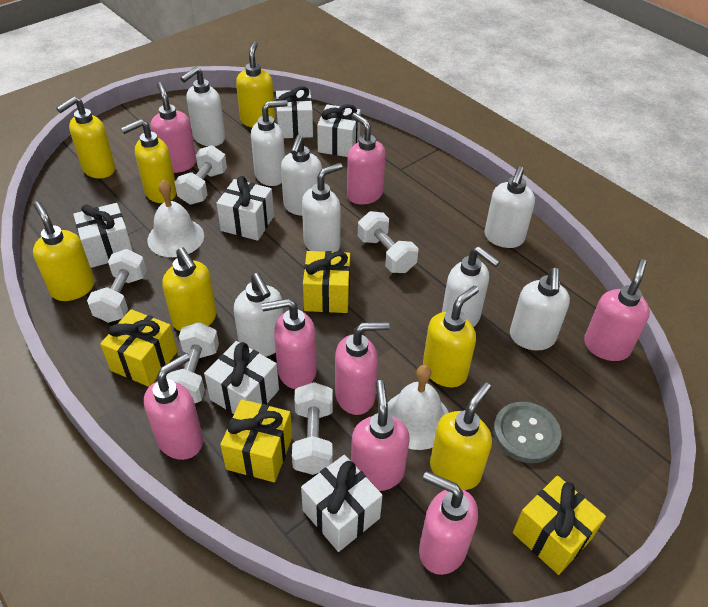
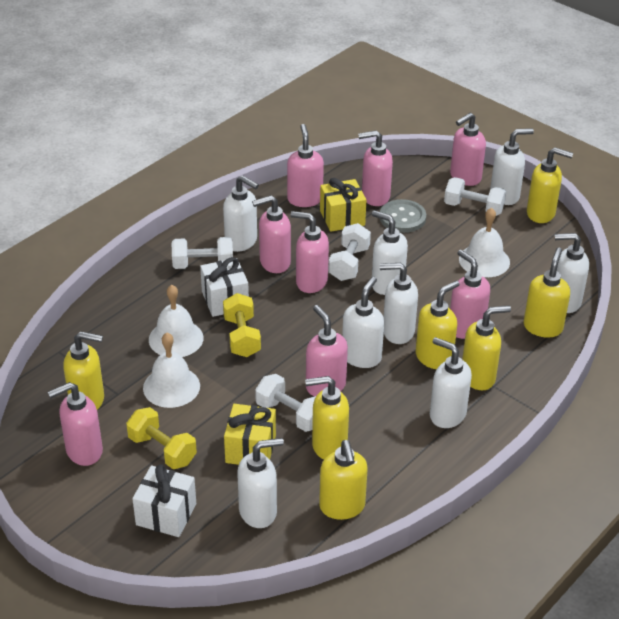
white bell: [148,180,204,257] [388,365,449,450] = 2 -> [143,333,200,408] [149,285,204,357] [459,208,510,277] = 3
white dumbbell: [87,249,147,323] [166,322,219,403] [174,145,227,204] [292,382,333,475] [358,211,418,273] = 5 -> [172,237,233,269] [255,374,316,432] [328,223,371,281] [444,177,506,216] = 4
white gift: [73,203,133,268] [204,341,279,414] [216,176,274,241] [276,86,313,138] [301,455,383,552] [317,104,361,157] = 6 -> [132,464,196,537] [200,257,249,317] = 2
yellow dumbbell: none = 0 -> [126,407,197,469] [223,293,261,357] = 2
yellow gift: [100,309,177,387] [220,399,292,482] [303,251,350,313] [513,476,606,575] = 4 -> [224,404,276,465] [320,178,366,232] = 2

